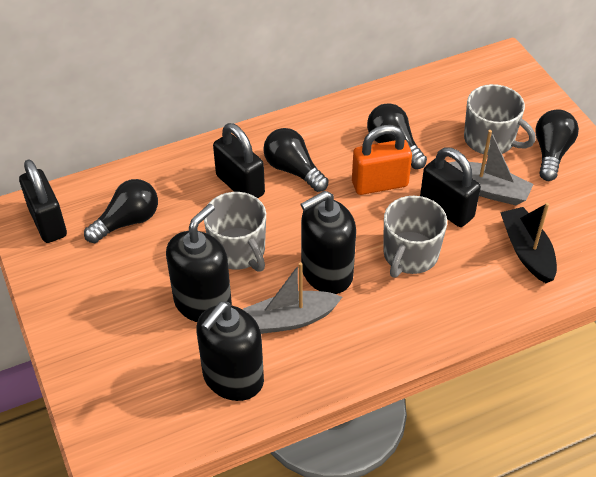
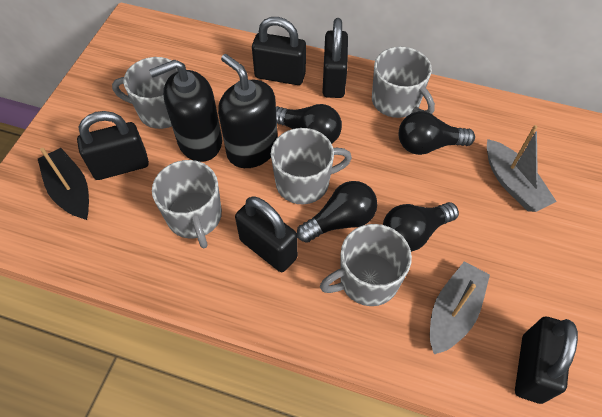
black padlock: [19,159,67,243] [213,123,265,198] [420,147,481,227] = 3 -> [77,111,149,180] [235,196,298,272] [252,17,306,85] [322,18,348,98] [515,317,578,404] = 5
black soap dispenser: [166,204,232,322] [196,302,264,401] [301,191,356,294] = 3 -> [149,59,222,162] [218,54,278,168] = 2
grey mug: [204,192,266,272] [383,196,447,278] [464,84,536,155] = 3 -> [112,57,178,129] [152,160,222,248] [271,128,352,204] [320,224,412,306] [372,47,435,118] = 5
orange padlock: [352,125,412,195] = 1 -> none = 0

